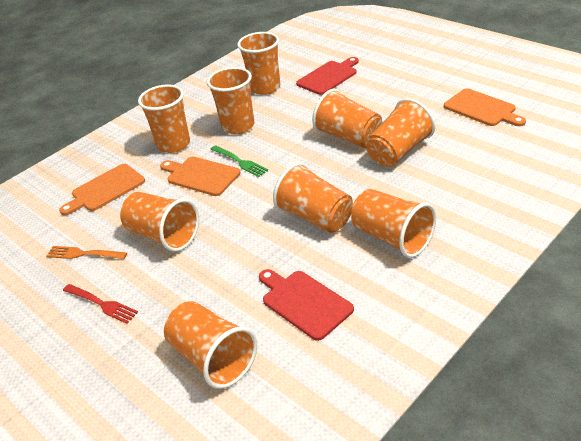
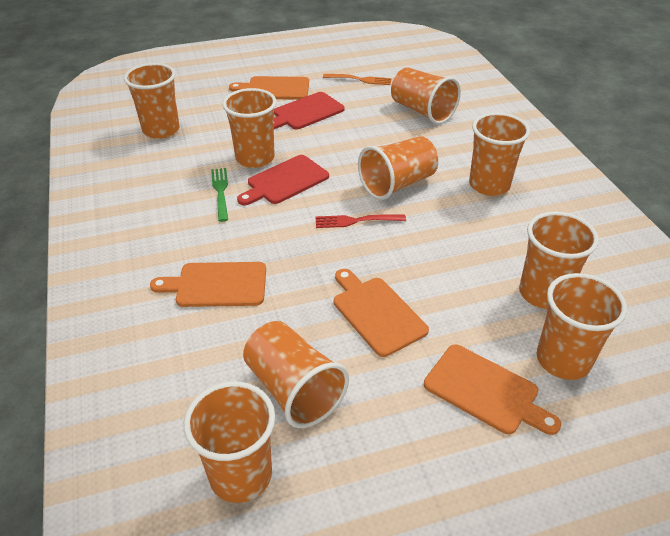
orange cutting board: [59,164,145,215] [160,157,241,196] [444,88,526,126] = 3 -> [150,262,266,307] [229,76,309,100] [334,269,429,357] [424,344,561,435] = 4

